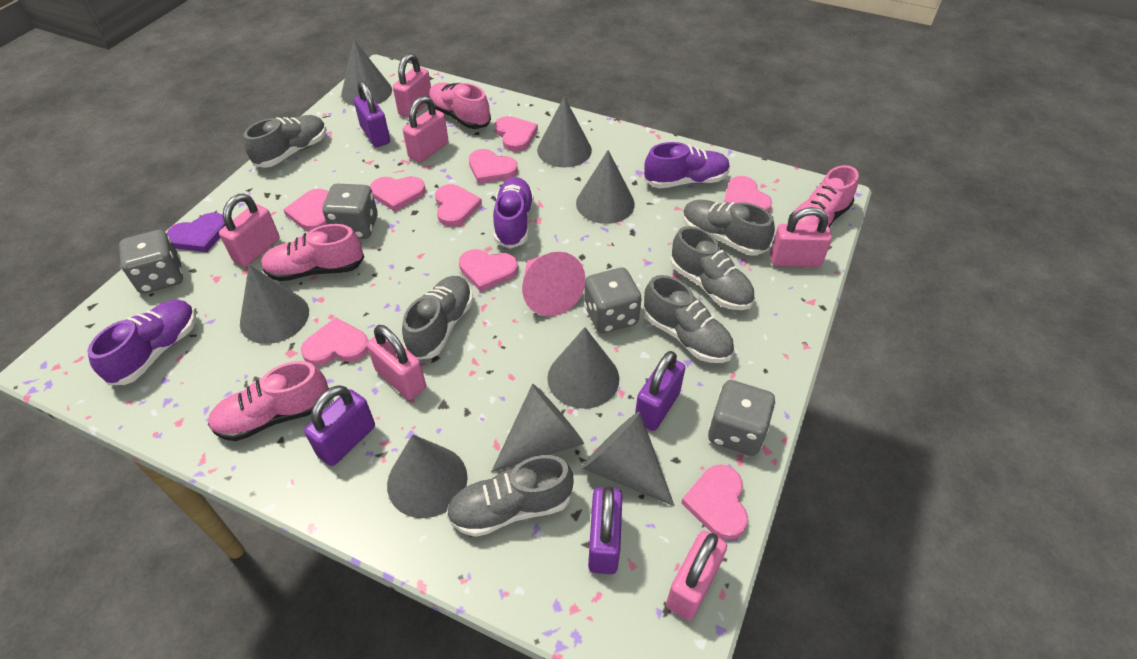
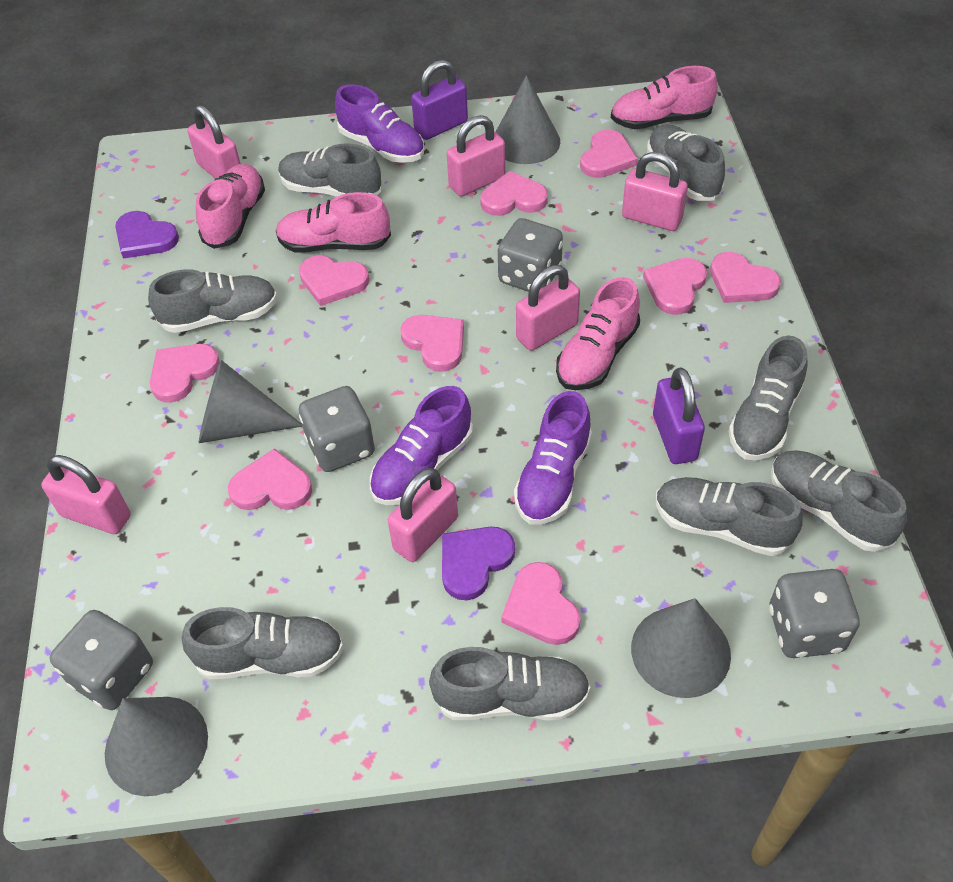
grey cone: [240,265,309,344] [341,40,392,106] [387,434,468,518] [491,384,584,472] [537,96,592,168] [547,327,619,409] [576,150,635,224] [582,411,675,506] = 8 -> [105,697,208,796] [198,360,302,443] [496,75,560,164] [631,598,731,698] = 4
grey shoe: [244,115,327,168] [402,276,473,360] [446,455,574,537] [643,275,734,363] [670,226,754,310] [682,200,775,255] = 6 -> [148,269,278,333] [182,607,344,679] [278,143,381,197] [429,647,591,721] [647,124,725,201] [656,477,803,556] [728,336,808,460] [771,451,907,552] = 8
pink cone: [522,252,586,317] = 1 -> none = 0
purple heart: [166,213,226,252] = 1 -> [115,211,179,259] [442,527,515,600] = 2
purple padlock: [304,385,375,466] [354,81,390,147] [588,486,622,574] [635,351,685,431] = 4 -> [411,60,468,140] [653,367,705,464] = 2

